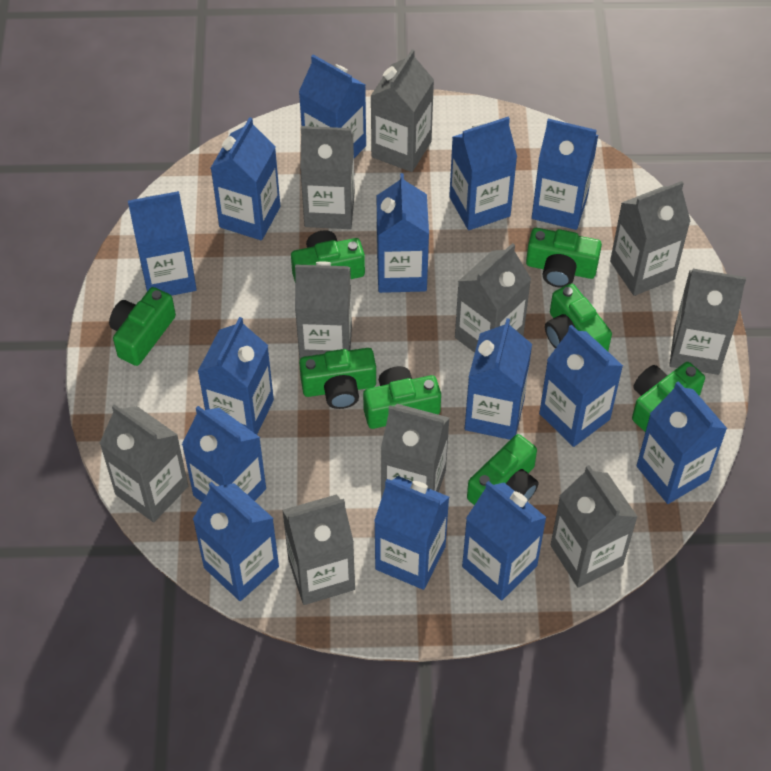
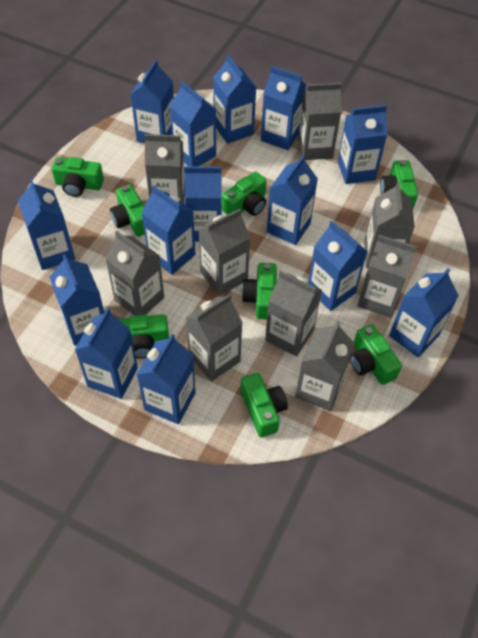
grey carton: [99,404,188,522] [282,494,355,605] [295,261,352,360] [300,126,355,229] [371,49,434,172] [381,404,450,499] [455,243,531,353] [551,465,637,588] [610,181,691,296] [669,269,746,375] = 10 -> [105,231,164,316] [144,134,185,204] [186,294,242,382] [198,209,250,296] [265,271,322,356] [295,321,355,411] [298,83,342,160] [357,235,417,318] [364,182,415,268] = 9

